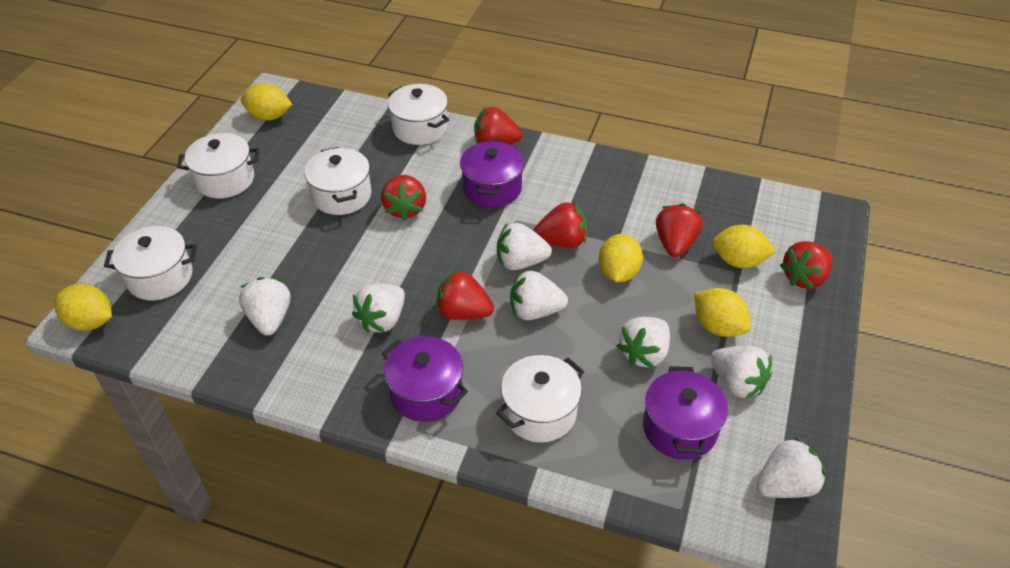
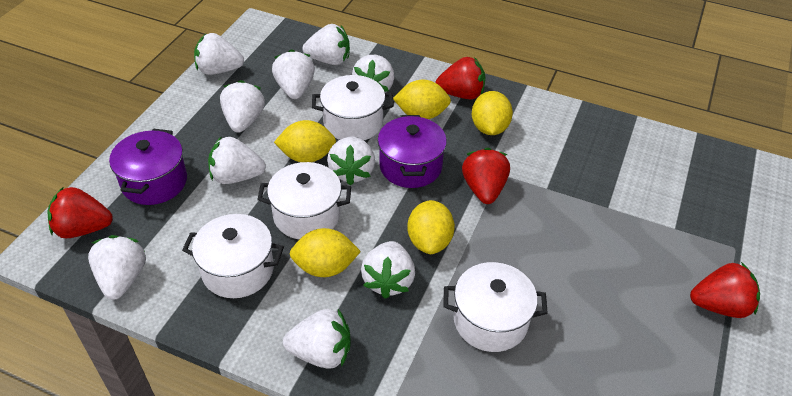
purple pot: [382,336,468,422] [460,140,524,208] [643,366,728,460] = 3 -> [109,129,187,205] [378,115,447,188] = 2
red strawberry: [381,175,426,221] [436,269,494,320] [474,107,523,145] [533,202,587,248] [656,203,703,257] [780,241,832,289] = 6 -> [48,187,113,238] [435,57,485,99] [462,148,510,204] [690,262,760,318] = 4
white pot: [104,226,197,300] [177,133,259,199] [304,147,372,215] [388,84,449,145] [496,355,585,443] = 5 -> [182,214,284,298] [257,162,351,239] [312,75,394,140] [443,262,548,352] = 4
white strawberry: [239,277,290,336] [352,284,405,333] [497,223,552,270] [510,271,568,320] [617,317,670,368] [710,346,772,399] [756,437,826,498] = 7 -> [88,235,146,300] [194,33,244,75] [208,136,266,184] [220,80,265,133] [272,49,315,99] [283,309,351,369] [302,24,350,65] [327,136,375,186] [352,55,394,93] [361,241,415,299] = 10

